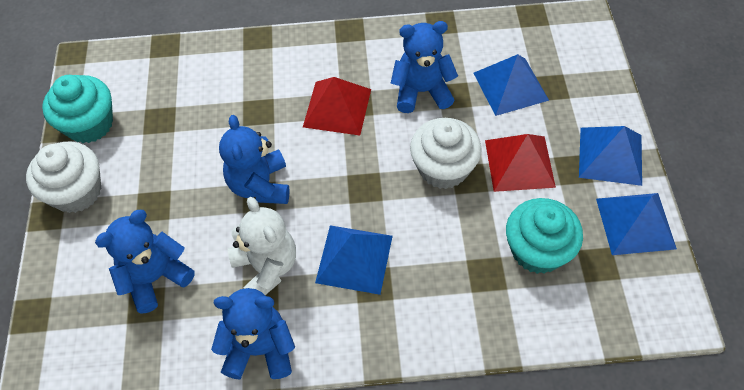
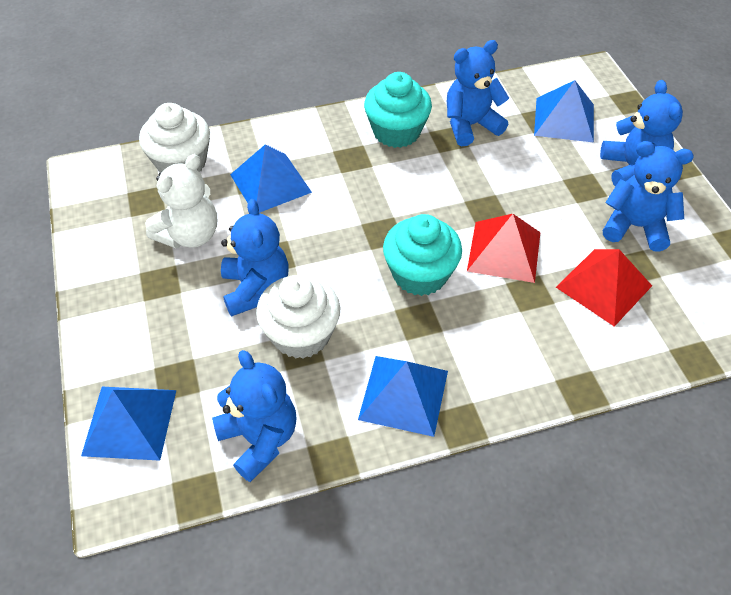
blue teddy bear: [95,210,195,314] [211,288,295,379] [219,115,290,204] [391,21,458,113] = 4 -> [212,350,297,482] [221,199,289,317] [447,40,509,146] [600,80,683,186] [603,141,694,251] = 5

